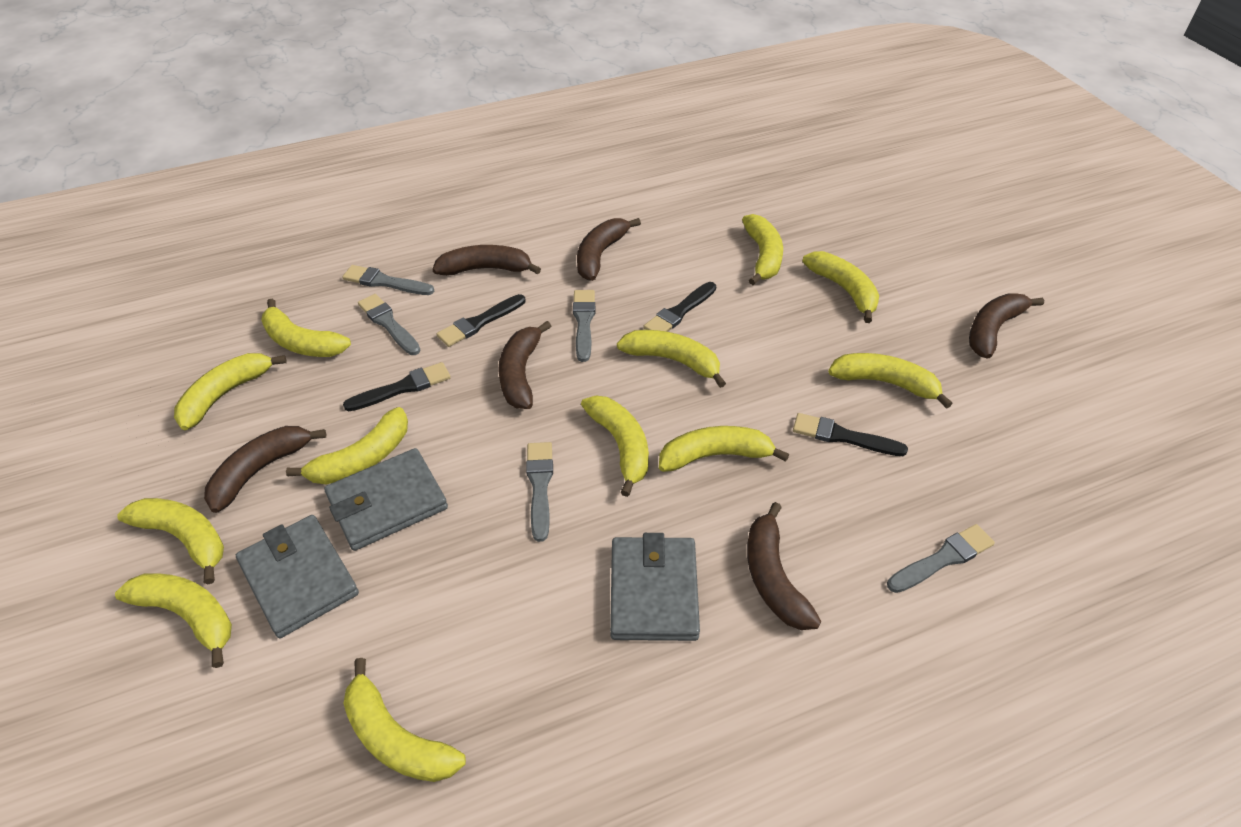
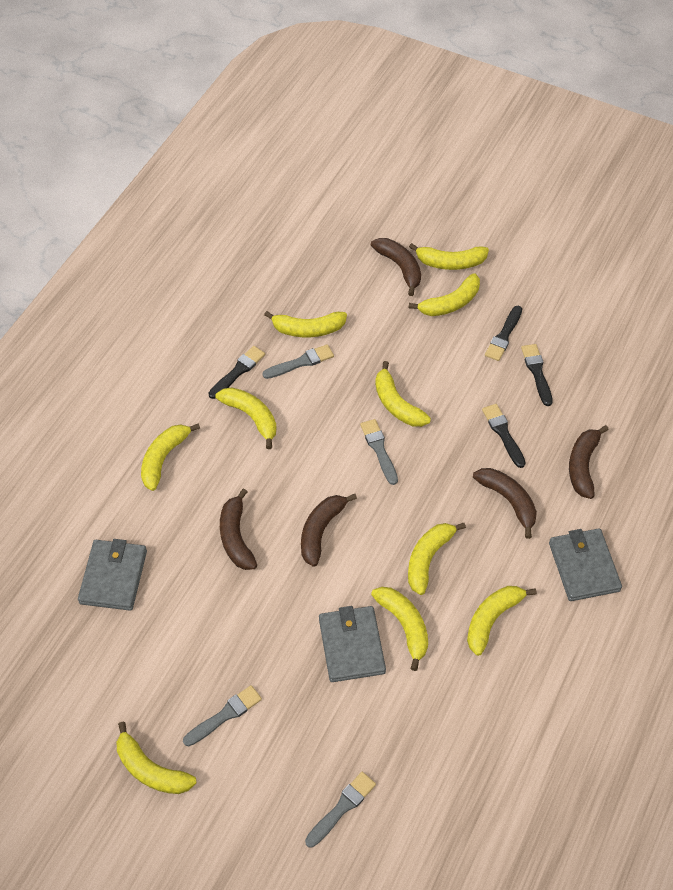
brown banana: [204,426,326,513] [432,245,541,276] [498,321,551,409] [577,218,641,281] [747,502,821,630] [969,293,1044,359] = 6 -> [220,488,257,570] [301,494,357,567] [371,238,421,296] [473,468,537,539] [569,425,609,499] = 5
grey brush: [342,265,434,295] [358,294,420,355] [526,442,553,542] [573,290,595,362] [887,524,995,593] = 5 -> [183,685,262,746] [262,344,334,379] [305,772,376,848] [360,419,398,485] = 4
yellow banana: [115,573,232,668] [117,498,224,584] [174,353,287,430] [261,299,351,357] [286,407,408,484] [343,658,466,782] [581,395,649,497] [617,330,726,388] [659,426,789,472] [742,214,783,285] [802,251,879,323] [828,353,952,409] = 12 -> [117,722,197,794] [141,423,200,491] [215,387,277,449] [264,311,347,337] [371,587,428,671] [375,361,431,427] [408,523,466,595] [409,243,489,270] [409,273,480,316] [467,586,537,656] = 10

